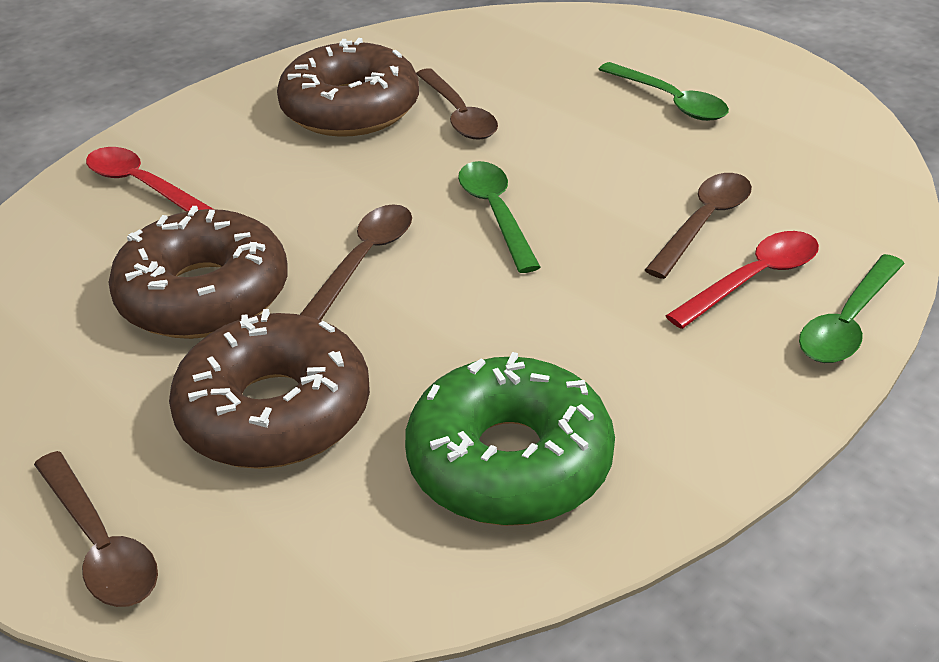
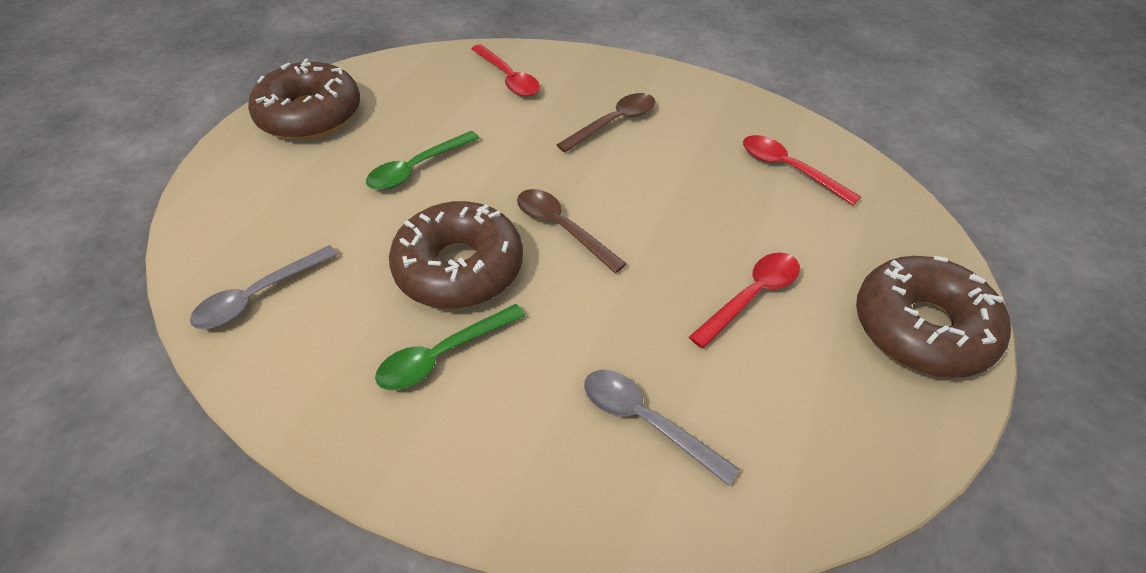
brown spoon: [34,451,158,607] [300,204,412,320] [416,68,498,140] [645,173,752,279] = 4 -> [517,189,627,273] [557,93,655,152] = 2
green donut: [405,352,615,526] = 1 -> none = 0
green spoon: [458,161,540,273] [598,62,729,121] [799,254,905,363] = 3 -> [366,131,479,190] [375,304,525,390] = 2
grey spoon: none = 0 -> [190,245,338,329] [584,370,741,486] = 2
red spoon: [86,147,213,212] [666,231,819,329] = 2 -> [472,44,540,96] [689,253,800,349] [743,135,861,205] = 3

